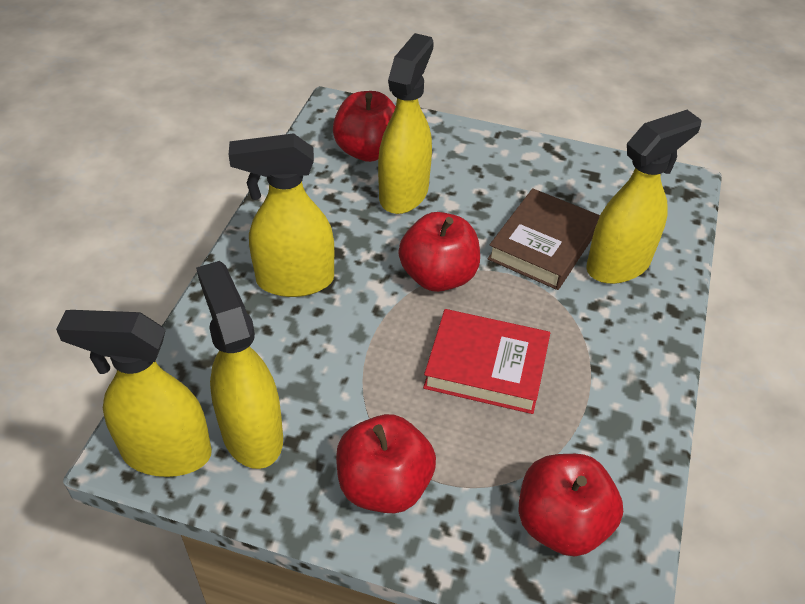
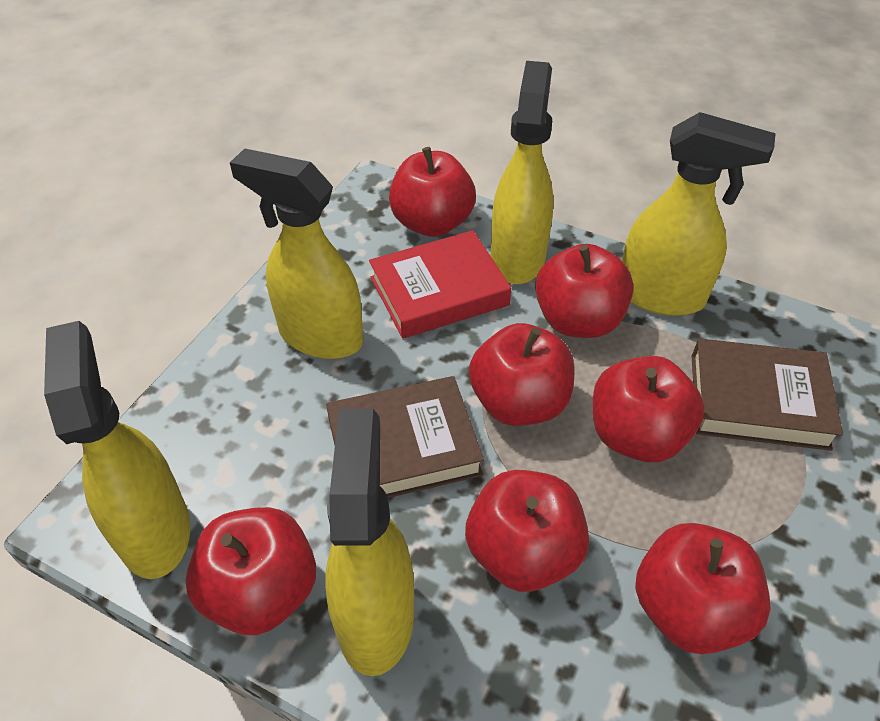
brown book: [488,188,600,290] = 1 -> [326,376,484,498] [692,338,843,451] = 2
red apple: [333,91,396,162] [336,414,436,513] [398,212,480,292] [518,454,623,556] = 4 -> [185,507,316,635] [389,147,476,237] [465,470,589,592] [469,323,575,426] [535,244,634,338] [593,356,704,462] [635,523,771,654] = 7

